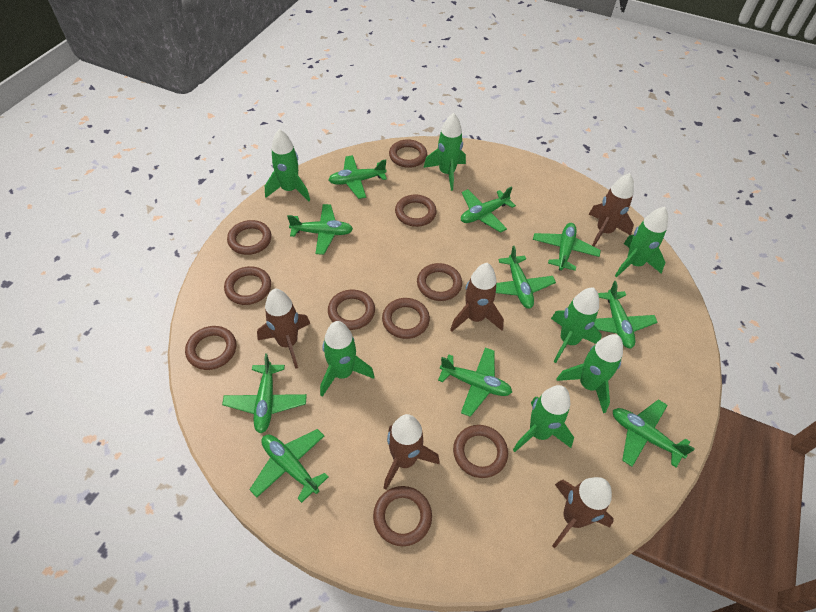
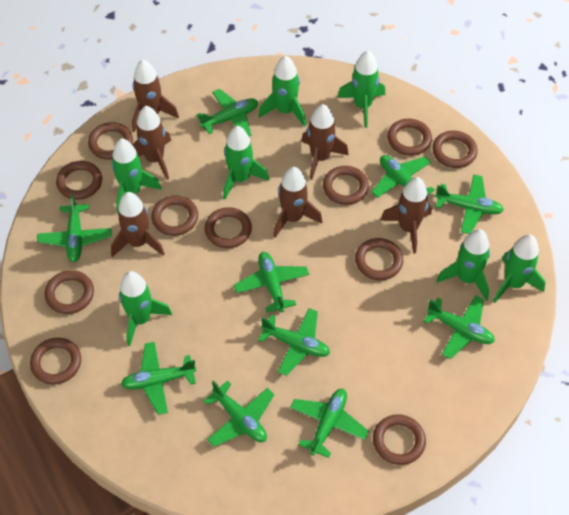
brown ring: [185,326,236,370] [224,266,271,305] [227,220,272,255] [328,290,375,330] [373,486,432,546] [382,298,430,339] [389,139,427,168] [395,194,437,227] [417,263,462,301] [453,425,508,478] = 10 -> [30,338,81,385] [45,270,94,314] [56,161,102,200] [88,122,133,160] [151,195,198,236] [204,207,252,248] [323,166,369,205] [355,238,403,280] [373,414,426,465] [387,119,432,156] [432,131,478,168] = 11
brown rocket: [257,289,310,369] [384,414,439,490] [450,263,504,332] [552,477,613,548] [589,173,634,247] = 5 -> [111,192,165,257] [132,59,179,132] [132,106,171,180] [273,167,323,238] [301,104,348,180] [380,177,432,254] = 6

